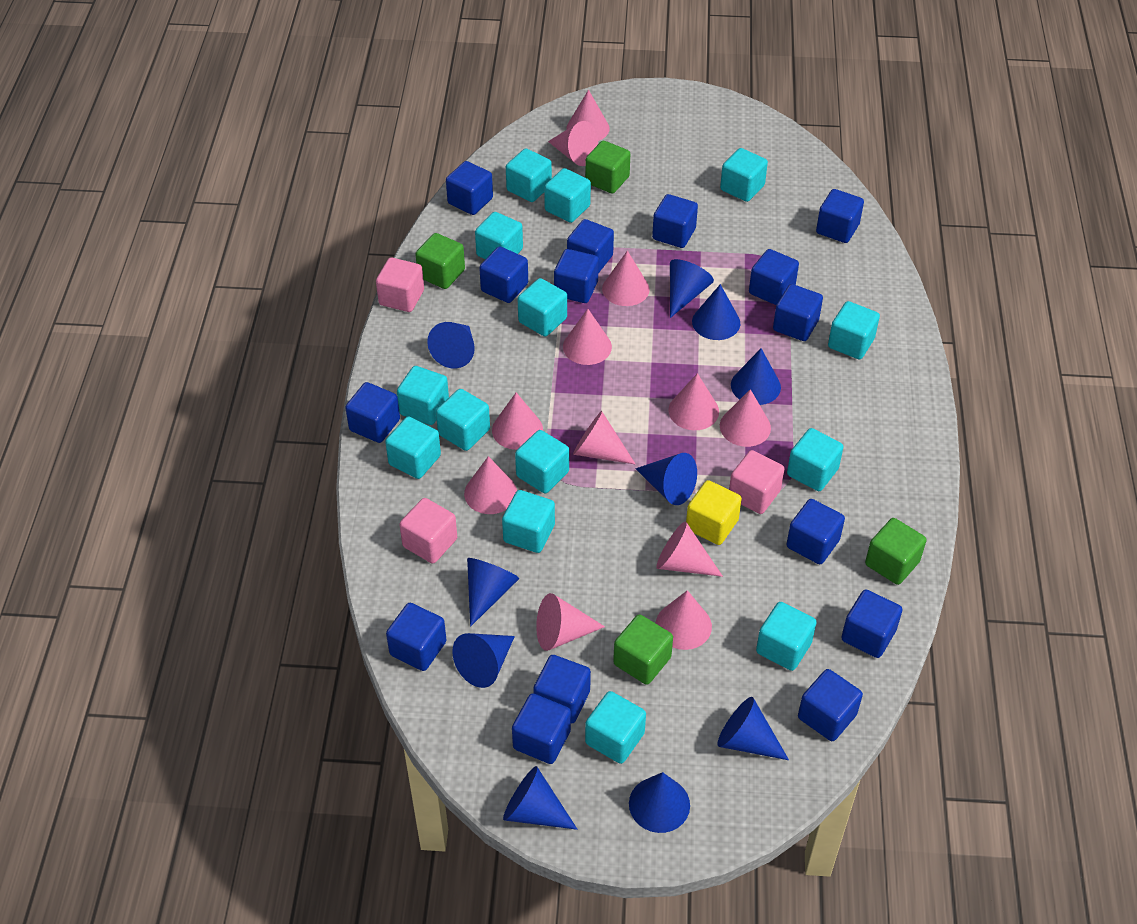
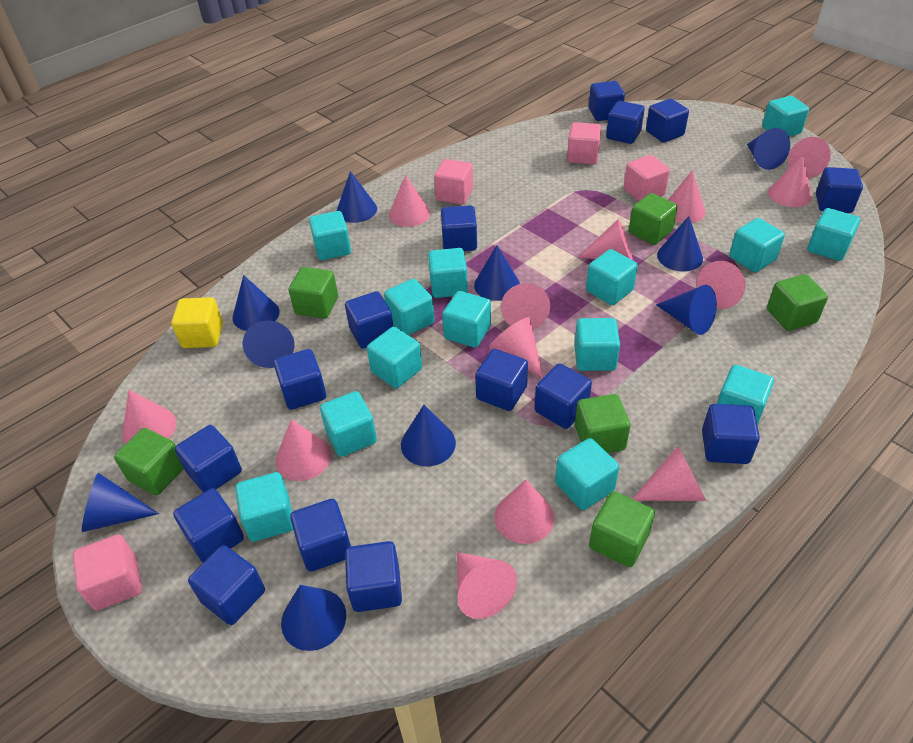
green cube: [415,233,465,289] [585,141,630,194] [613,614,673,685] [865,518,927,585] = 4 -> [114,428,184,495] [289,267,338,319] [575,394,630,453] [589,491,655,567] [629,193,678,245] [767,274,828,331] = 6
pink cone: [464,456,517,514] [492,393,543,450] [536,593,605,651] [548,121,598,166] [563,309,612,365] [566,90,610,141] [573,411,635,464] [602,251,650,306] [656,521,723,577] [656,590,712,650] [668,373,719,430] [720,389,771,447] = 12 -> [122,390,177,444] [276,419,331,481] [389,175,430,227] [457,552,517,619] [489,317,543,378] [494,480,555,544] [501,283,550,329] [578,219,633,260] [632,446,706,501] [668,170,706,223] [697,261,745,309] [768,155,812,207] [788,137,831,179] = 13
pink cube: [376,257,424,312] [399,498,457,564] [729,450,785,514] = 3 -> [73,535,142,611] [434,159,473,204] [567,122,601,165] [624,155,670,201] = 4

